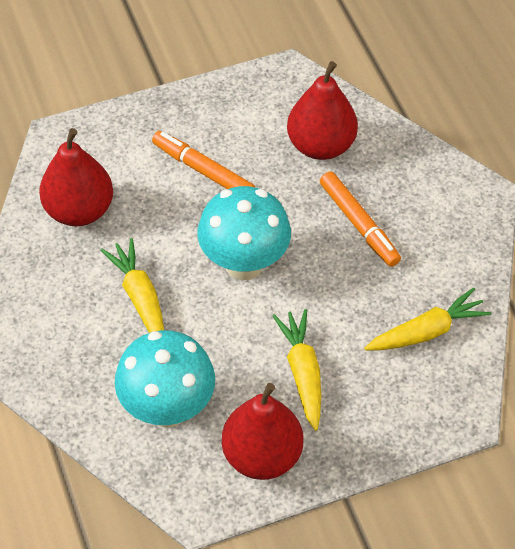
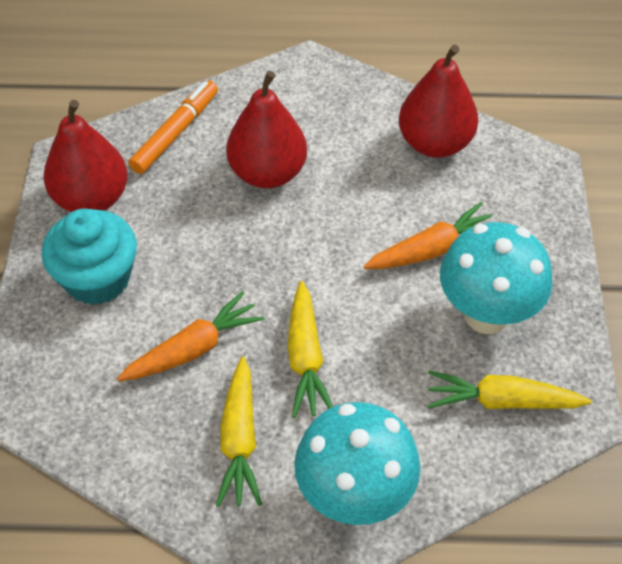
orange carrot: none = 0 -> [117,291,264,381] [363,202,492,269] = 2
orange marker: [152,131,255,189] [320,171,401,267] = 2 -> [128,80,218,174] = 1
turquoise cupcake: none = 0 -> [42,208,137,305] = 1

